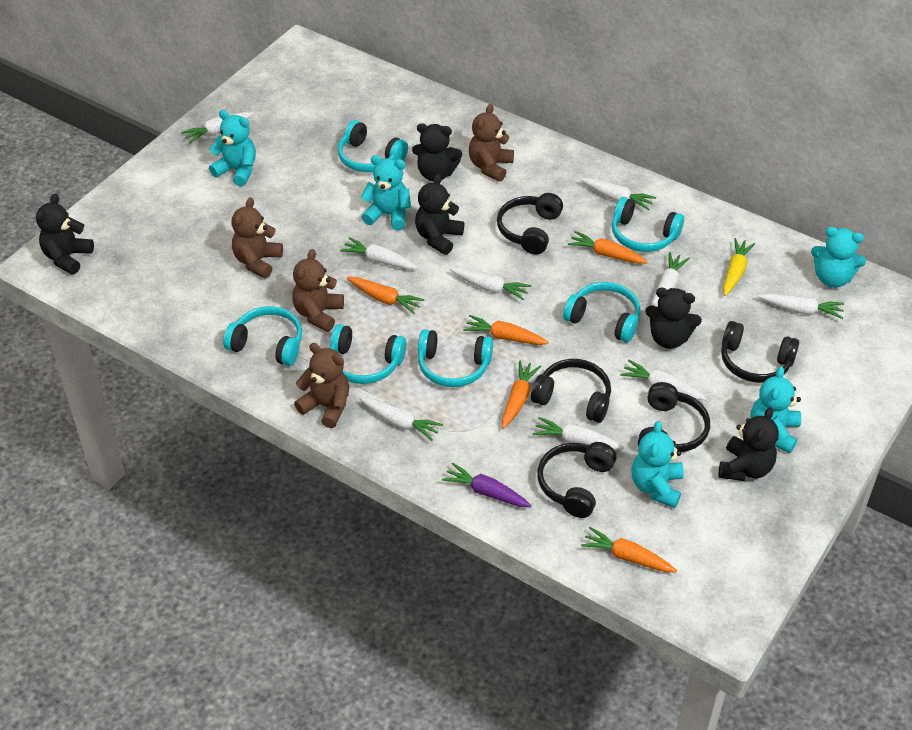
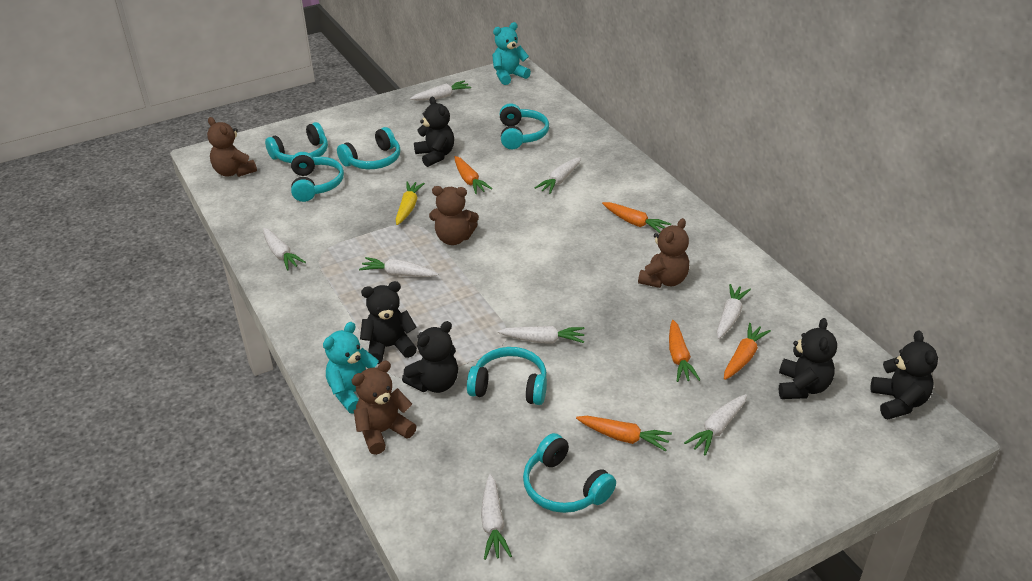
black headphones: [497,193,563,255] [531,359,611,423] [537,442,617,518] [638,382,710,452] [721,321,799,383] = 5 -> none = 0
purple carrot: [442,462,532,507] = 1 -> none = 0
turquoise teddy bear: [209,110,256,187] [360,155,411,230] [632,421,684,508] [750,367,801,453] [811,227,866,288] = 5 -> [323,322,379,414] [492,22,531,85] = 2
white carrot: [181,112,254,144] [340,237,418,270] [360,398,443,441] [450,268,531,301] [533,417,625,450] [580,178,656,210] [620,360,707,400] [652,252,690,307] [758,294,845,319] = 9 -> [263,228,306,271] [359,257,438,277] [410,80,471,100] [481,474,512,560] [498,326,585,344] [535,157,581,194] [684,394,747,455] [717,284,751,339] = 8

